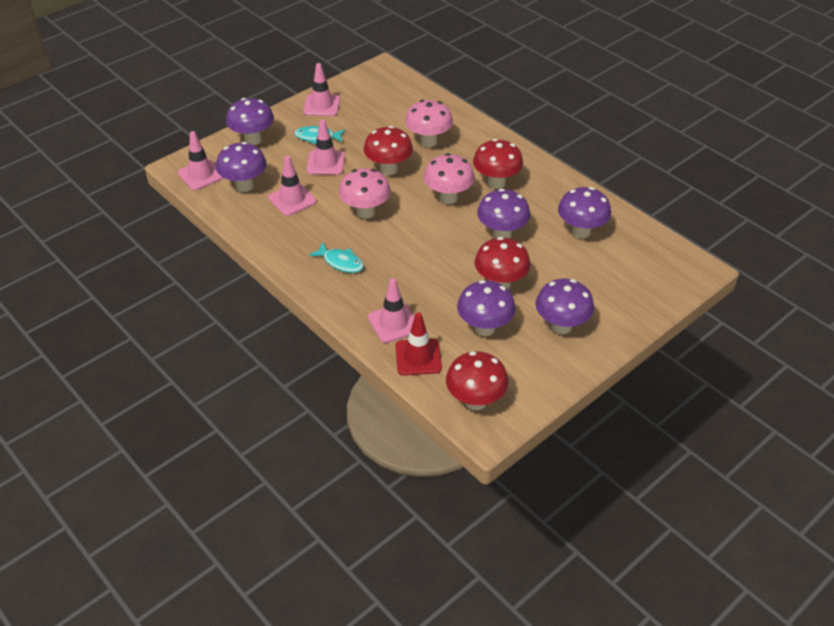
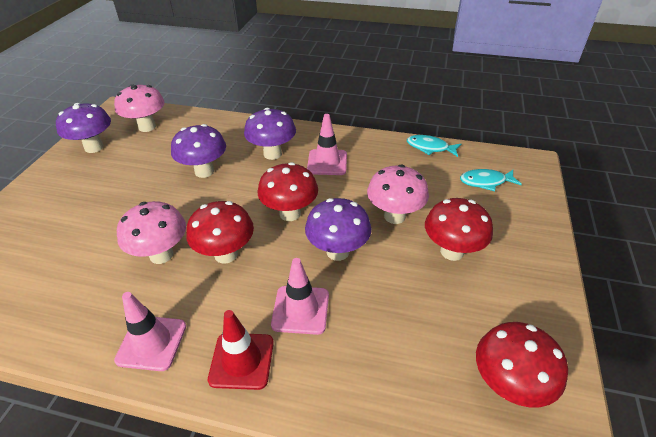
pink traffic cone: [178,131,224,190] [268,156,316,216] [304,63,340,116] [306,119,345,175] [368,278,414,343] = 5 -> [114,292,186,371] [271,258,329,335] [307,114,347,175] = 3
purple mushroom: [216,142,267,192] [226,98,274,145] [457,280,516,336] [477,189,530,238] [536,279,594,334] [558,187,611,239] = 6 -> [56,103,111,153] [171,124,226,178] [244,108,296,160] [305,198,371,261] = 4

